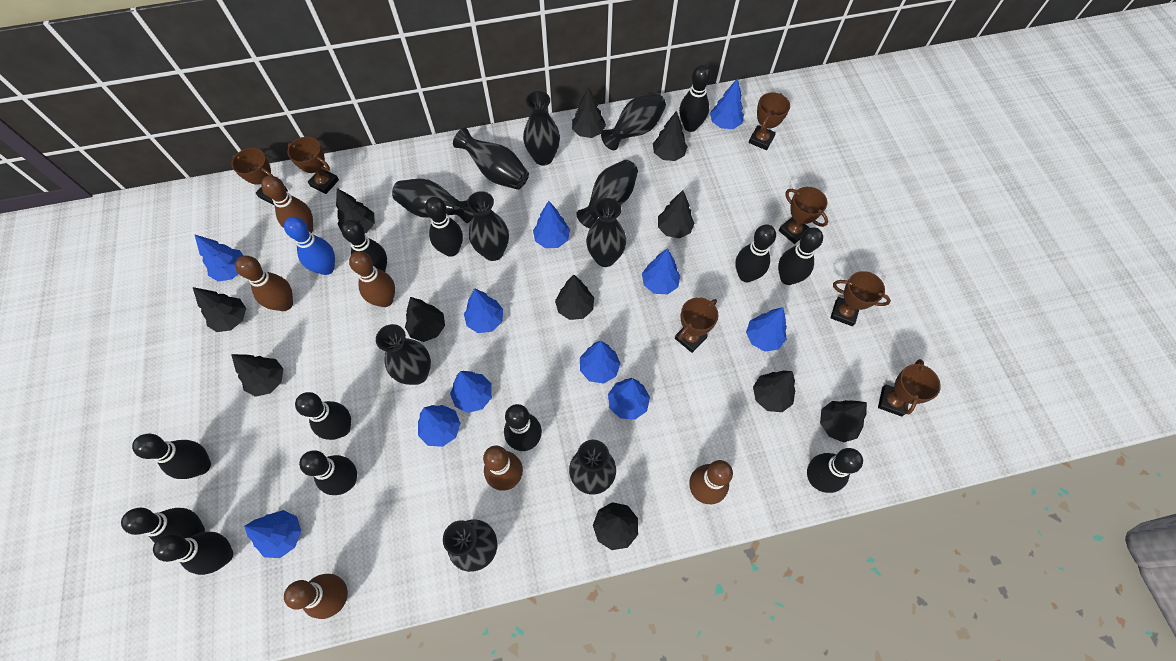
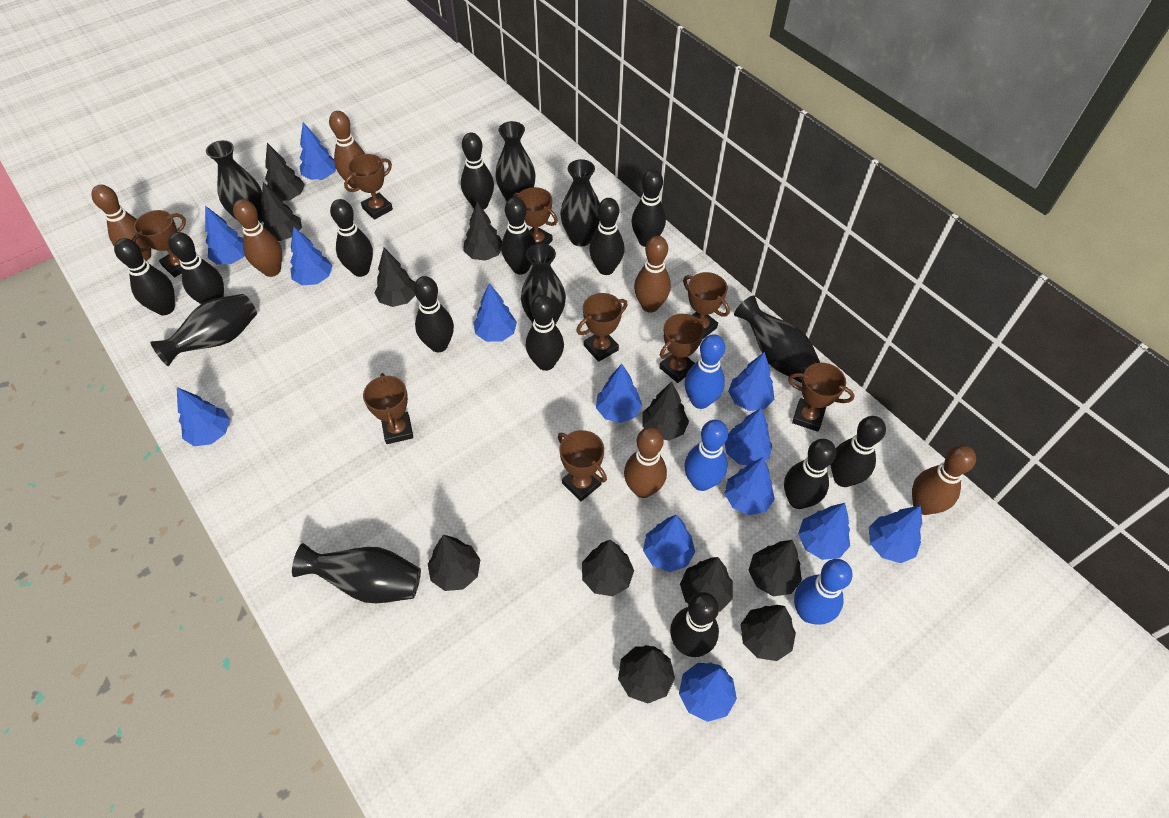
black vase: [376,324,431,385] [392,179,474,223] [443,520,497,572] [453,128,529,190] [467,191,509,261] [523,91,560,166] [569,440,616,495] [576,160,638,228] [586,198,626,267] [601,93,666,150] = 10 -> [150,294,257,366] [206,140,263,223] [292,543,421,603] [495,121,536,201] [521,243,566,325] [560,159,600,247] [734,296,820,383] = 7
blue bowling pin: [284,217,335,275] = 1 -> [684,420,728,491] [685,334,725,409] [794,559,853,625] = 3
blue tree: [194,234,244,282] [244,510,301,558] [418,405,461,447] [450,371,492,413] [464,288,504,333] [533,201,570,248] [580,341,620,384] [608,378,650,420] [642,248,680,294] [710,78,744,129] [746,307,787,351] = 11 -> [177,387,230,446] [205,206,245,265] [290,226,332,285] [300,122,336,180] [474,283,517,342] [596,364,642,423] [643,514,695,572] [679,663,737,722] [724,457,775,516] [725,408,772,465] [728,352,774,411] [798,503,850,560] [869,506,922,563] = 13
brown trophy: [231,148,288,205] [287,137,339,194] [675,297,718,353] [749,93,790,150] [779,187,828,244] [830,271,891,326] [878,359,941,416] = 7 -> [132,210,186,277] [344,154,393,220] [363,373,413,444] [513,187,558,245] [558,430,607,501] [576,293,628,362] [659,314,705,383] [683,272,730,340] [788,363,855,432] = 9

